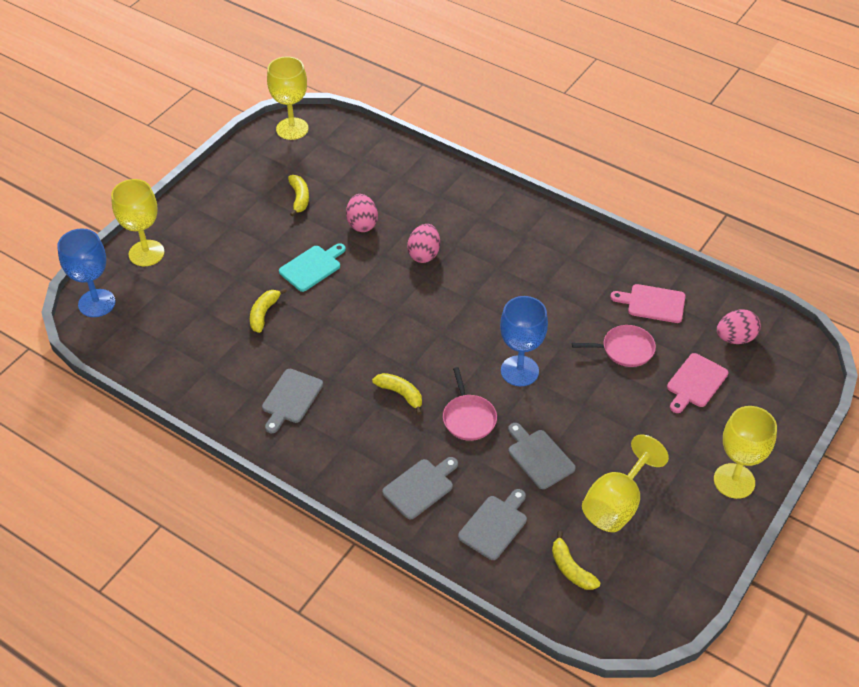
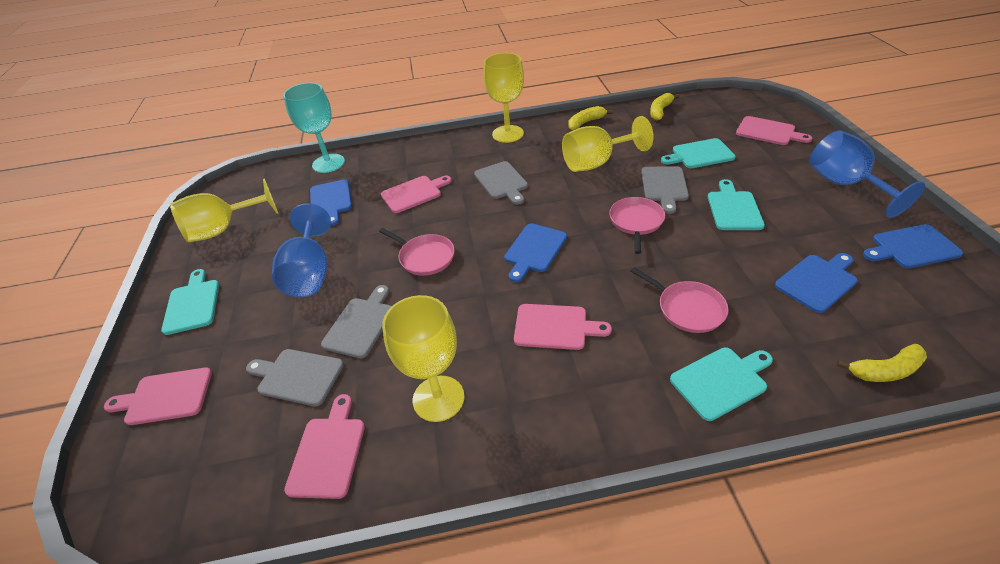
blue cutting board: none = 0 -> [310,179,352,226] [504,223,567,282] [775,253,858,313] [863,224,963,268] = 4
pink cutting board: [610,284,685,323] [667,353,729,413] = 2 -> [104,367,212,425] [284,394,365,499] [381,176,452,213] [514,304,612,350] [736,116,812,145] = 5
pink egg: [346,194,378,232] [407,224,440,263] [717,309,761,344] = 3 -> none = 0
pink pan: [443,367,497,441] [572,325,656,367] = 2 -> [379,228,455,276] [609,197,665,254] [631,267,729,333] = 3
turquoise cutting board: [279,243,346,292] = 1 -> [161,269,219,335] [661,138,736,168] [670,347,773,421] [708,179,765,230] = 4
turquoise goblet: none = 0 -> [283,83,345,173] = 1
yellow banana: [250,288,287,333] [288,175,309,217] [372,373,422,415] [552,531,601,590] = 4 -> [568,106,613,130] [650,93,680,121] [837,344,927,382] = 3

